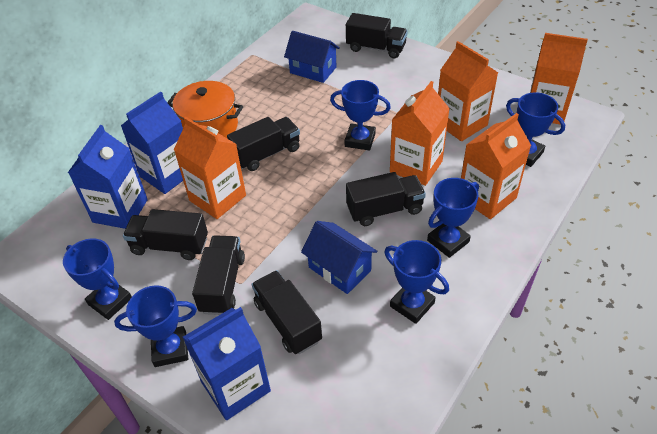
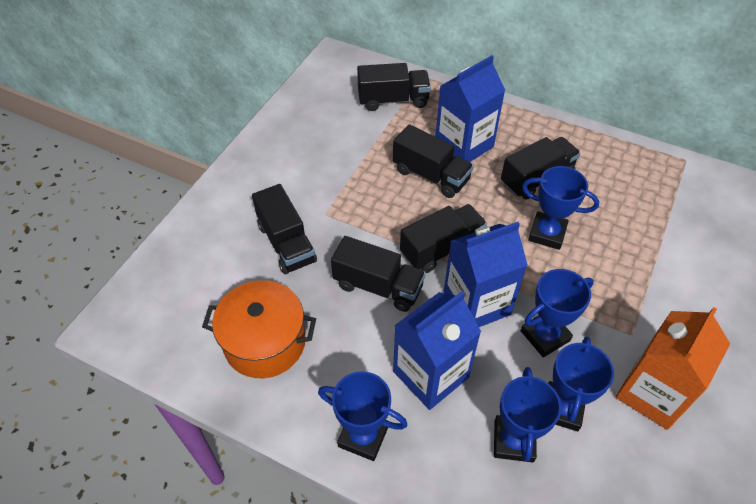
blue house: [284,31,340,83] [301,221,377,294] = 2 -> none = 0
blue trophy: [63,238,132,320] [114,285,197,367] [330,80,391,151] [384,240,449,324] [427,178,479,258] [506,92,565,167] = 6 -> [318,371,407,461] [494,367,561,462] [521,269,594,357] [522,166,599,250] [548,337,614,431] = 5
orange carton: [174,117,246,219] [390,81,450,186] [438,41,498,141] [461,113,531,219] [530,33,588,125] = 5 -> [616,307,730,430] = 1

